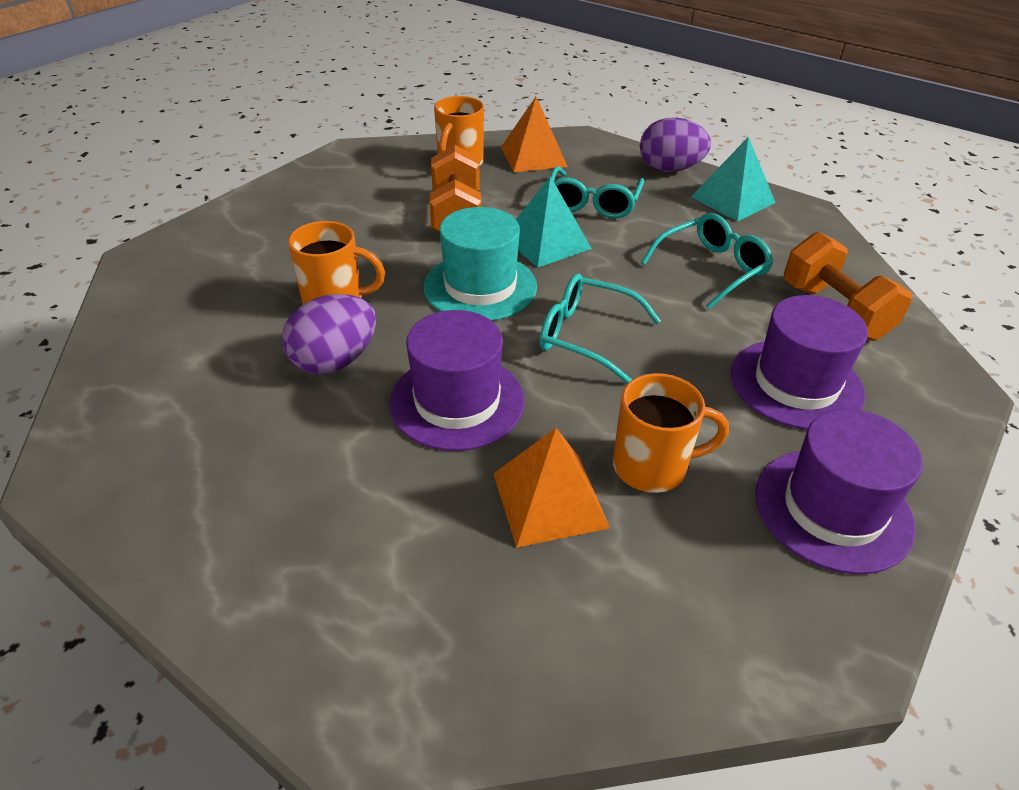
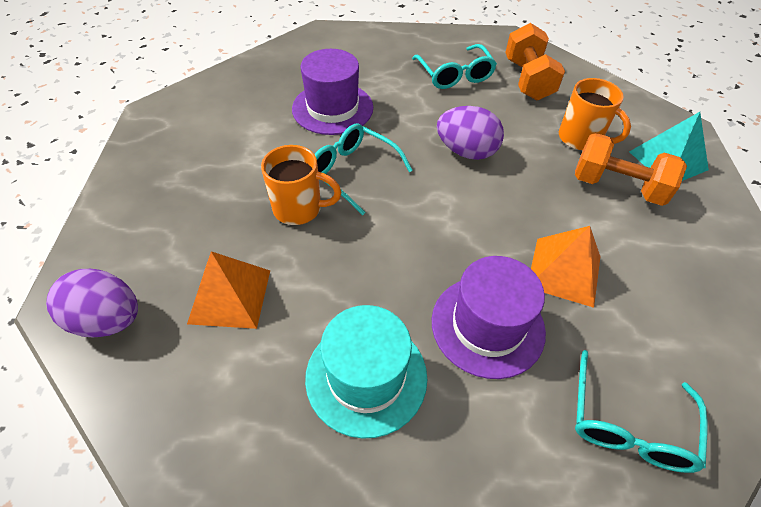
orange mug: [288,221,385,304] [434,96,484,166] [613,373,729,493] = 3 -> [261,145,341,225] [559,78,631,150] = 2
purple hat: [389,310,524,451] [731,295,868,430] [755,409,923,574] = 3 -> [292,49,373,135] [432,256,546,379] = 2
turquoise pyramid: [516,176,592,268] [691,136,776,222] = 2 -> [629,112,709,181] = 1

